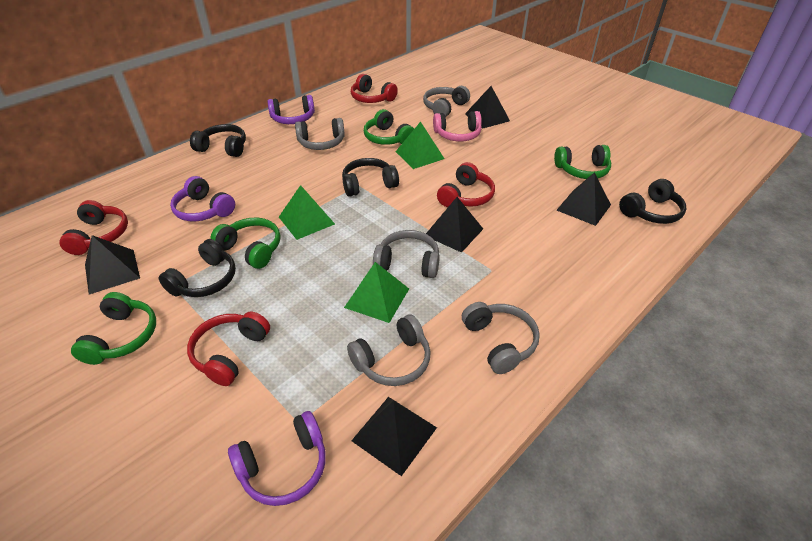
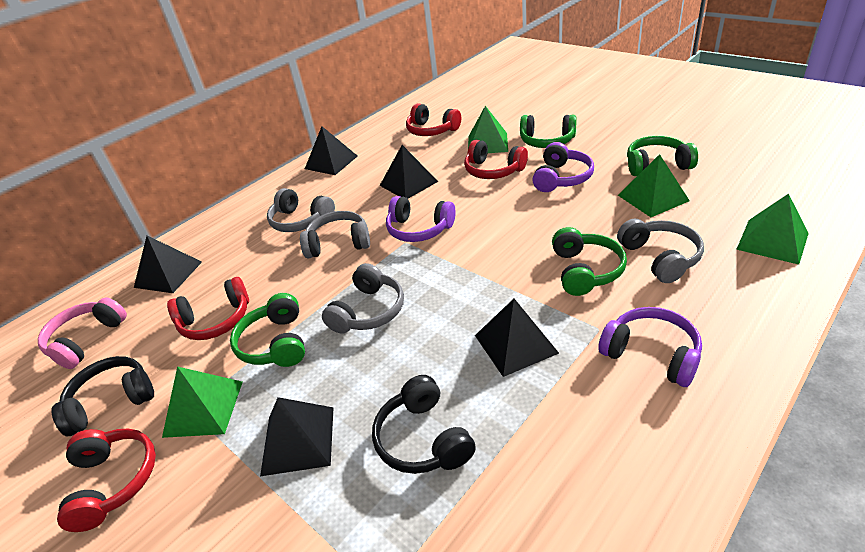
black headphones: [159,239,236,297] [190,124,246,157] [342,158,399,197] [619,179,686,224] = 4 -> [51,356,154,436] [372,375,476,474] = 2
green pyramid: [279,185,335,240] [344,262,409,323] [395,122,445,169] = 3 -> [162,366,243,438] [468,106,508,153] [618,154,690,217] [736,194,809,265] = 4
grey headphones: [295,118,345,150] [347,314,431,386] [373,230,440,278] [423,86,470,117] [462,302,540,374] = 5 -> [267,188,335,232] [300,211,370,258] [322,263,404,334] [617,219,704,283] = 4

